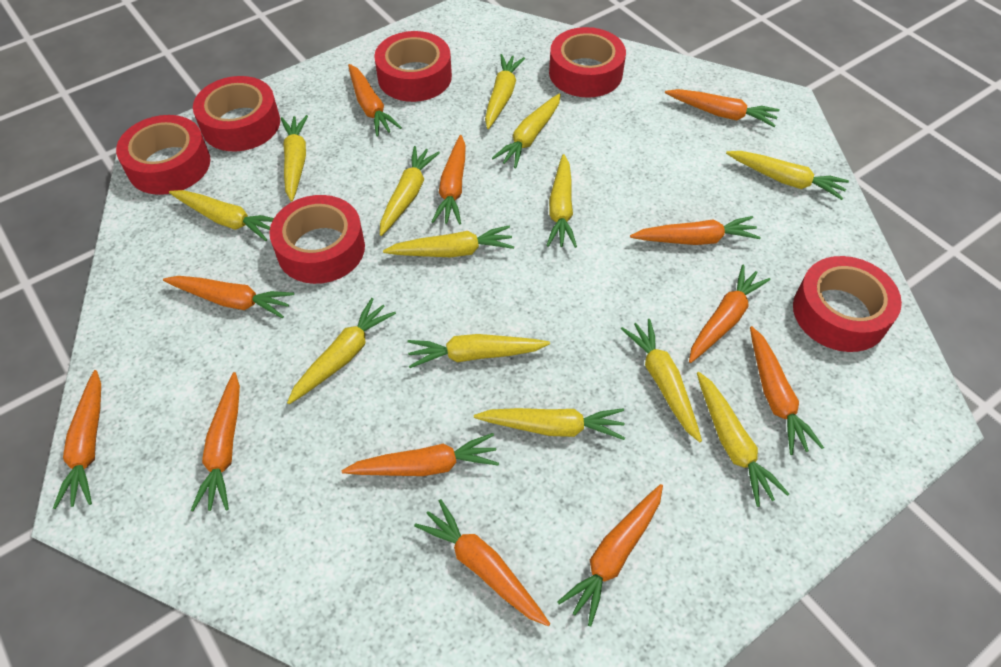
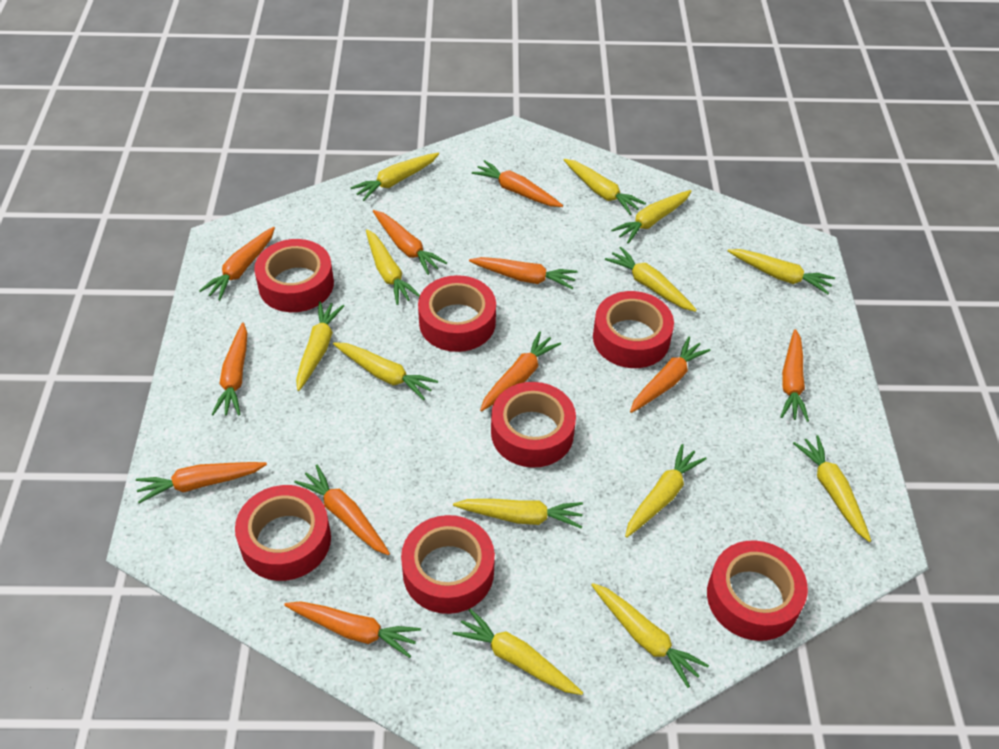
orange carrot: [53,370,101,509] [163,276,294,318] [191,372,240,511] [342,433,499,476] [348,64,402,136] [414,499,550,626] [432,135,466,225] [557,484,663,627] [630,216,761,245] [665,89,780,127] [689,265,770,363] [750,326,824,455] = 12 -> [136,462,267,503] [199,227,275,300] [211,323,247,415] [284,601,421,658] [294,465,390,555] [373,210,447,275] [469,257,577,289] [472,160,563,207] [480,331,561,411] [630,337,711,413] [780,329,809,422] = 11
red tape: [116,115,210,195] [193,76,280,152] [269,195,365,284] [374,31,452,102] [549,27,626,98] [793,256,902,352] = 6 -> [235,485,331,581] [254,239,334,312] [401,515,495,614] [418,275,496,352] [491,382,576,468] [593,291,674,368] [707,540,808,641] = 7

